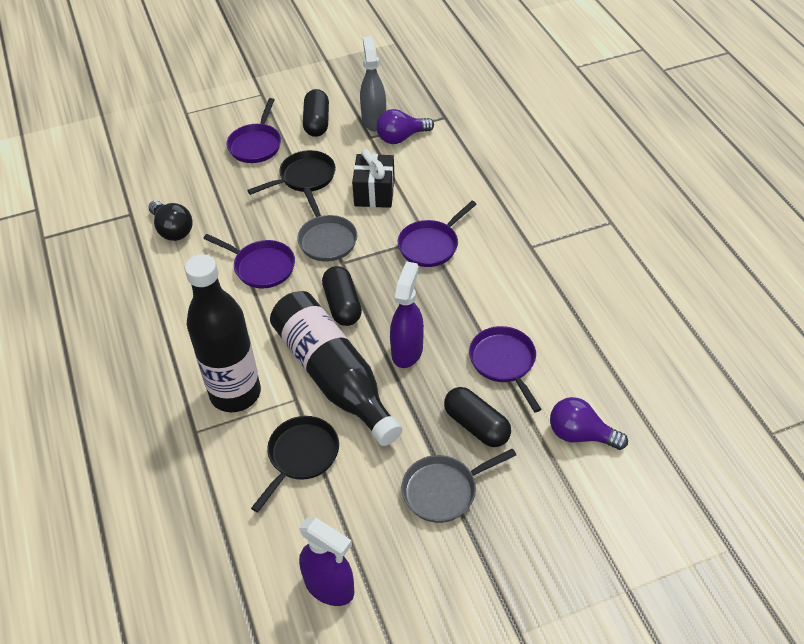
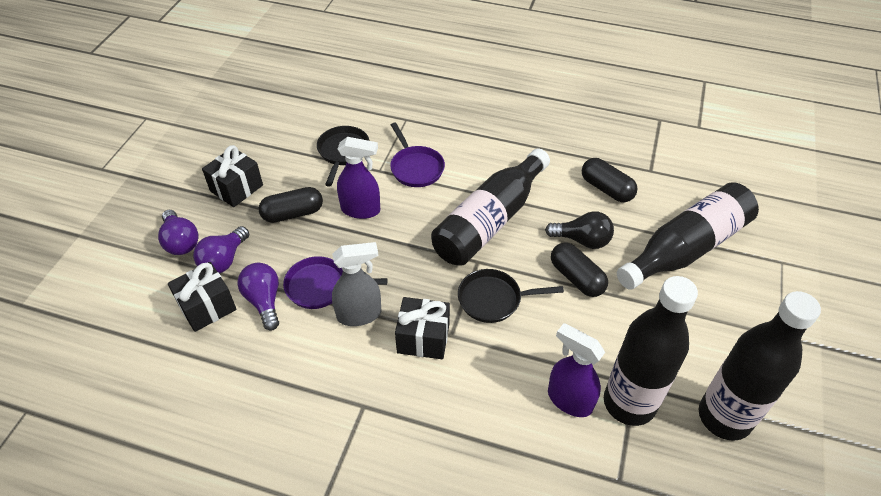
black bottle: [185,254,261,412] [270,291,402,446] = 2 -> [431,148,550,266] [604,276,698,426] [617,182,759,290] [699,291,821,441] = 4
black gift: [352,149,395,208] = 1 -> [168,262,236,332] [202,145,263,207] [395,297,450,359] = 3
grey pan: [297,188,357,262] [402,449,516,523] = 2 -> none = 0
purple light bulb: [376,109,434,144] [550,397,628,450] = 2 -> [158,210,198,255] [193,226,249,273] [237,263,279,331] = 3
purple pan: [203,234,295,288] [226,98,281,163] [398,201,477,267] [469,326,541,412] = 4 -> [283,256,388,309] [390,123,445,187] = 2

